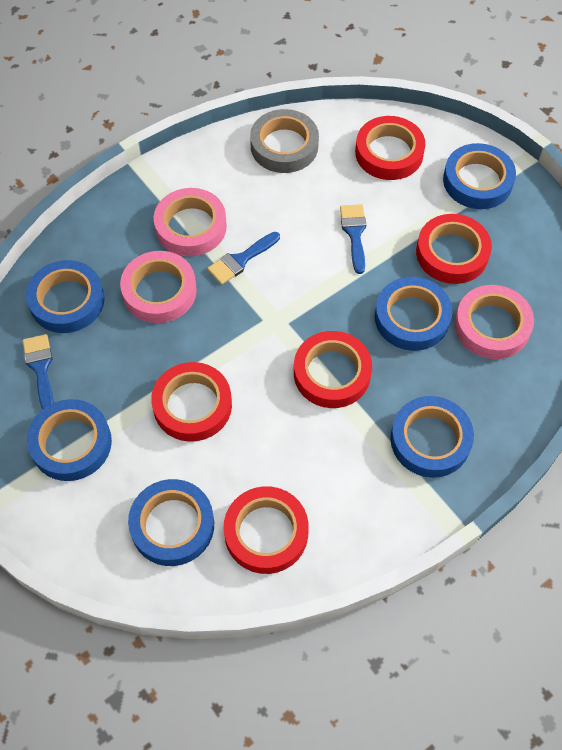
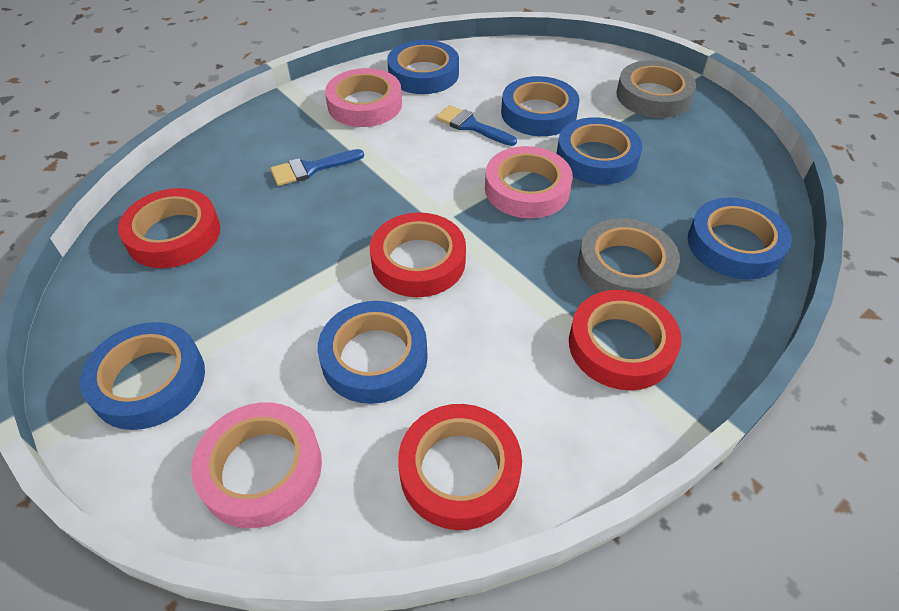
blue brush: [23,334,54,410] [207,232,280,285] [340,204,366,274] = 3 -> [270,149,364,186] [436,105,517,146] = 2
grey tape: [250,109,319,173] = 1 -> [578,218,680,300] [616,60,696,118] = 2
red tape: [151,362,232,442] [223,486,309,574] [294,331,372,408] [355,116,425,180] [416,214,492,284] = 5 -> [118,188,220,268] [370,212,466,297] [398,404,522,530] [569,290,681,390] = 4

